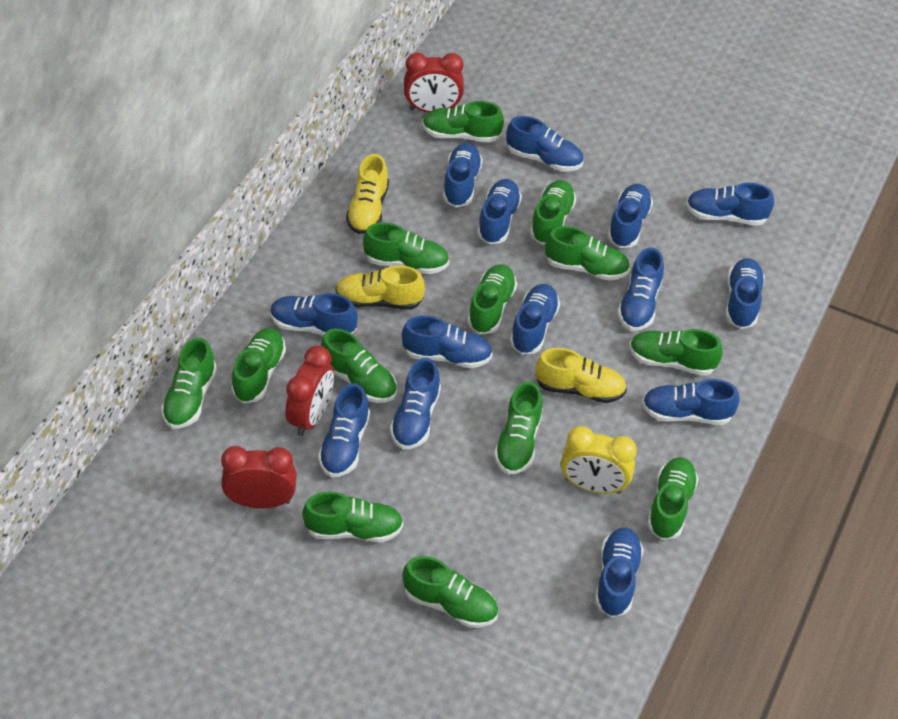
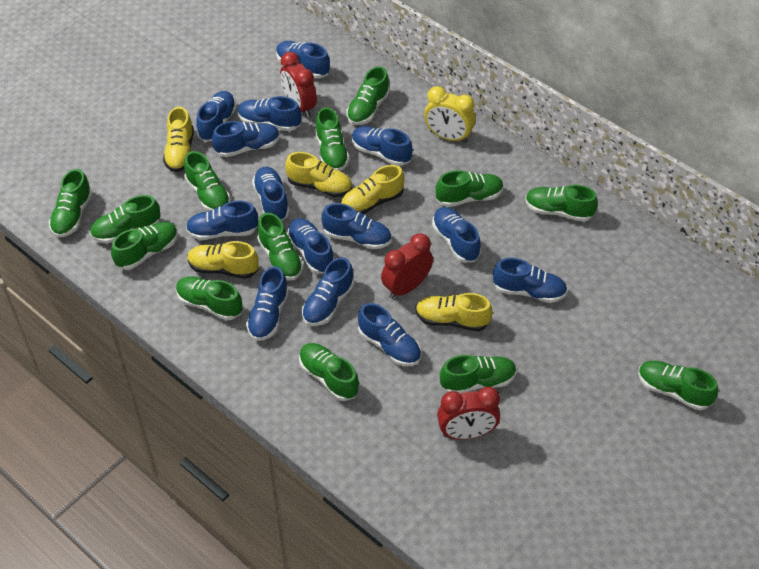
yellow shoe: [336,266,425,310] [346,154,389,234] [536,348,627,403] = 3 -> [163,107,194,172] [187,241,259,279] [285,152,352,197] [341,165,405,214] [416,293,493,331] = 5

